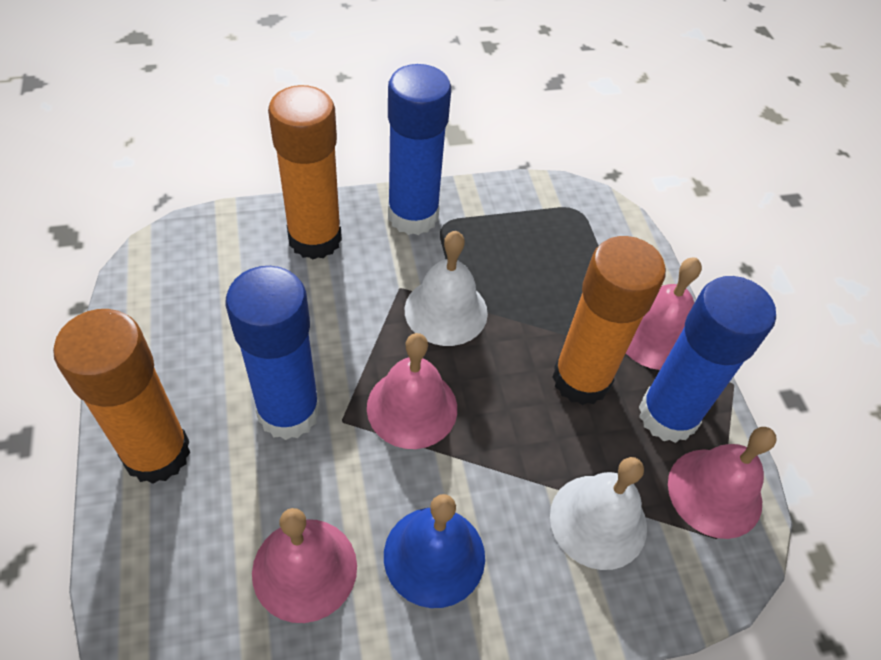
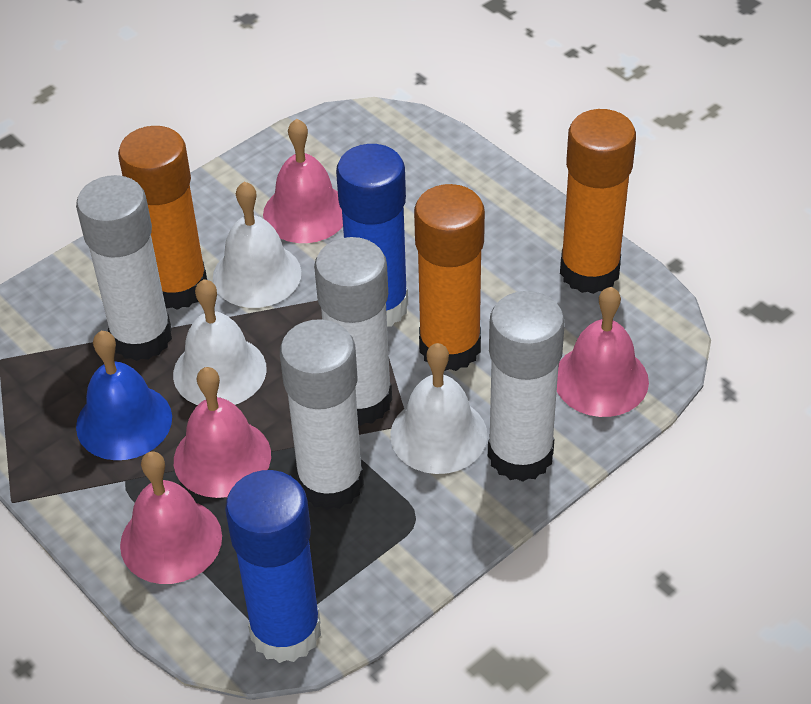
blue glue stick: [225,266,320,440] [388,64,451,235] [639,276,776,443] = 3 -> [225,470,321,663] [336,144,408,327] = 2
white bell: [405,231,488,346] [550,457,647,570] = 2 -> [173,279,267,405] [213,181,301,308] [390,343,487,474] = 3
white glue stick: none = 0 -> [76,175,172,361] [280,319,364,510] [314,237,392,426] [488,291,565,482] = 4

